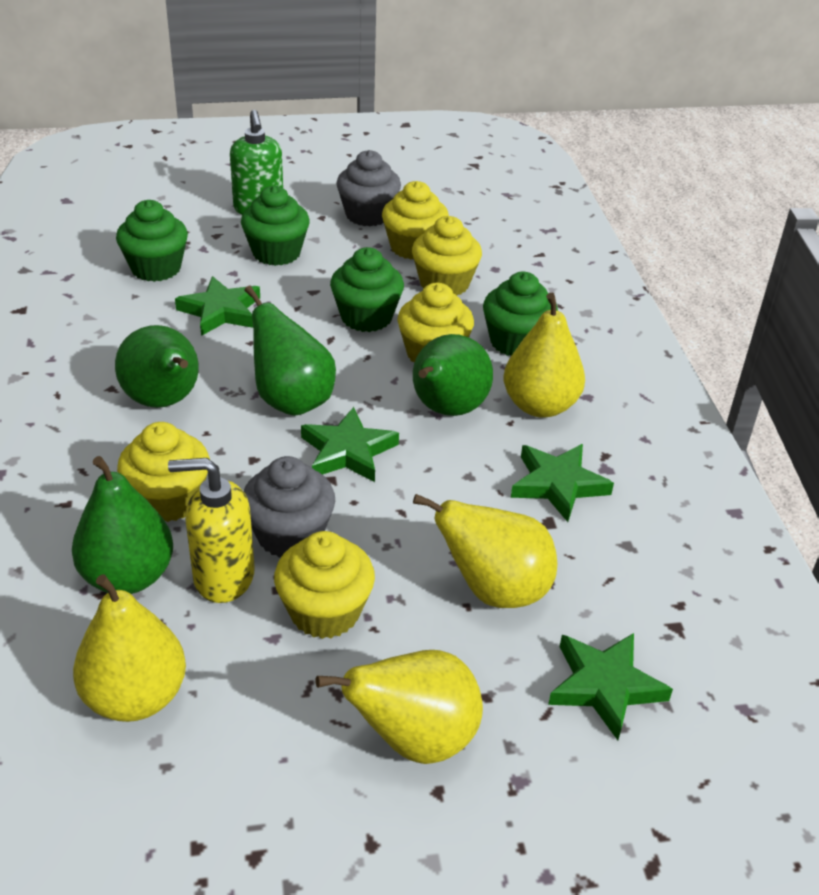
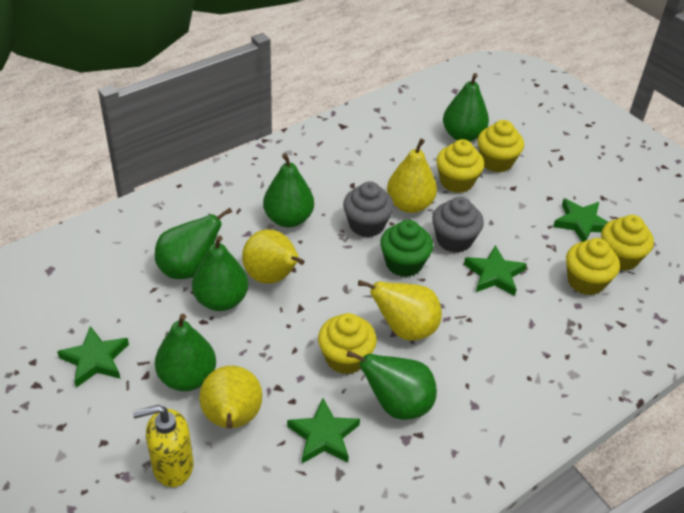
green cupcake: [116,200,188,282] [241,186,310,266] [330,247,404,332] [483,272,558,356] = 4 -> [380,220,433,277] = 1
green pear: [72,456,173,594] [115,325,199,408] [244,286,336,416] [413,334,493,416] = 4 -> [155,208,232,279] [155,314,216,391] [192,235,248,311] [263,153,314,228] [347,351,437,420] [443,73,489,142] = 6
green soap dispenser: [230,110,283,215] = 1 -> none = 0

